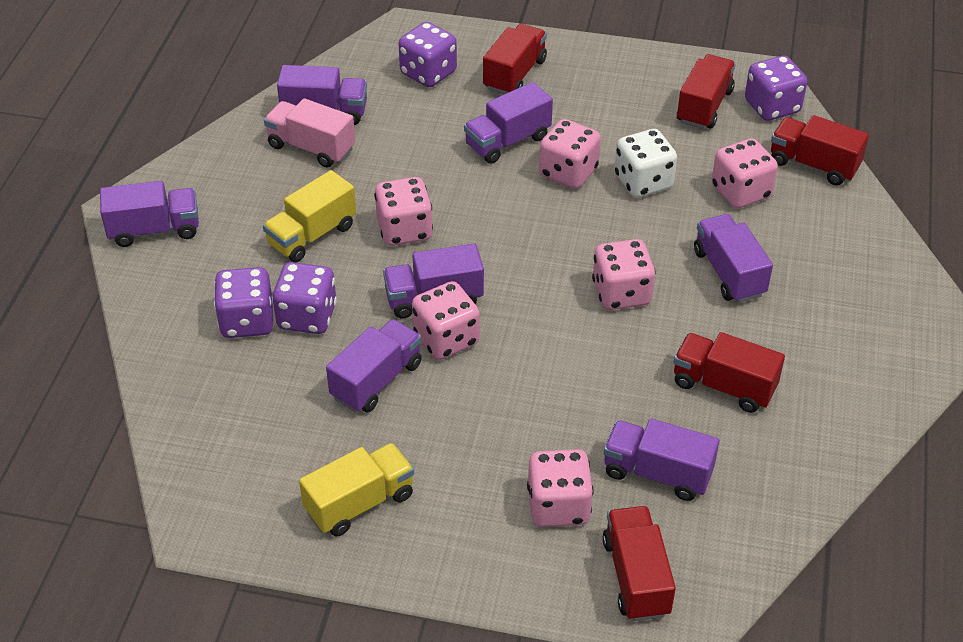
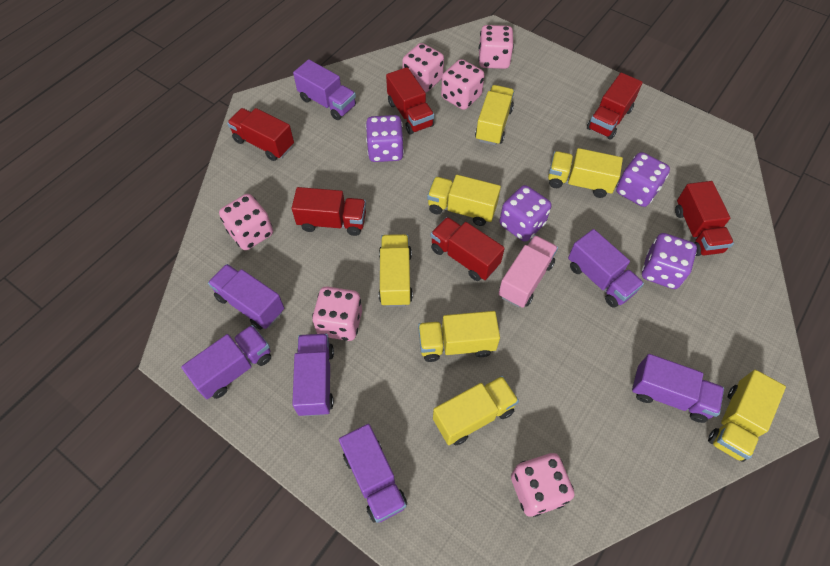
red truck: [483,24,547,94] [603,506,676,621] [674,332,785,413] [677,54,736,129] [771,115,869,185] = 5 -> [227,108,294,161] [292,187,366,236] [386,67,434,135] [431,217,505,281] [587,73,643,140] [675,181,734,256] = 6
white dice: [614,129,677,198] = 1 -> none = 0
yellow truck: [263,170,356,262] [299,443,414,536] = 2 -> [379,234,413,307] [418,311,500,362] [427,175,501,226] [433,376,519,446] [475,85,514,145] [548,148,623,198] [708,370,786,462] = 7

